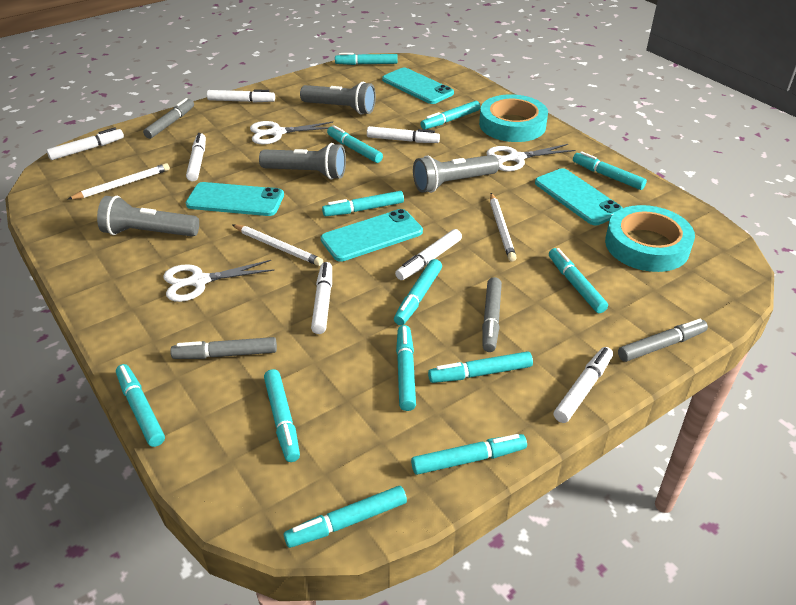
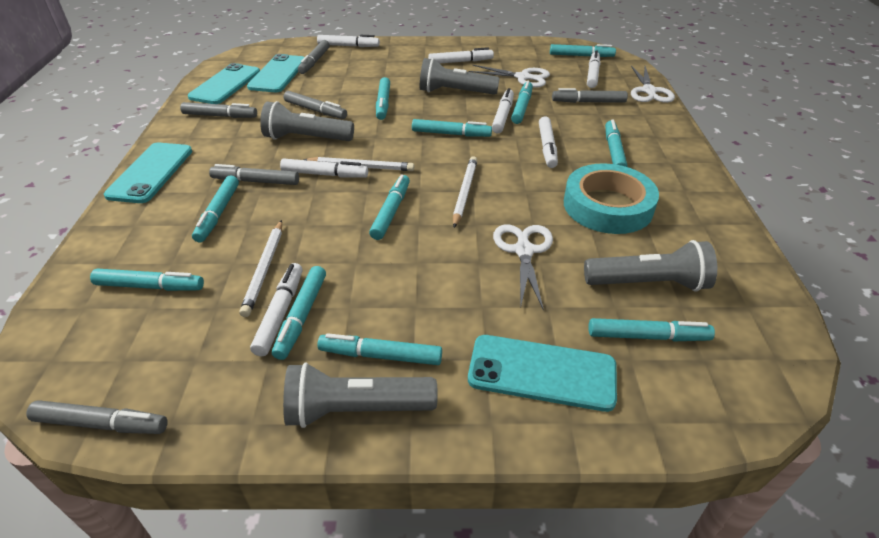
grey marker: [143,98,194,139] [170,337,277,359] [482,277,502,352] [618,319,708,362] = 4 -> [26,400,167,434] [180,102,257,118] [209,164,299,185] [284,91,347,119] [298,40,330,74] [552,88,628,103] = 6
turquoise marker: [116,364,165,447] [264,369,300,462] [284,486,407,548] [322,191,404,216] [327,125,383,163] [335,53,398,65] [394,259,442,325] [396,325,416,411] [411,434,527,475] [420,101,480,130] [428,351,533,383] [549,248,608,313] [573,151,647,190] = 13 -> [90,269,204,291] [192,176,239,243] [272,266,326,360] [317,333,442,365] [369,174,410,240] [376,77,390,120] [412,119,492,137] [511,80,533,124] [550,44,616,57] [588,318,715,341] [605,120,627,167] = 11
turquoise tape: [479,94,548,142] [605,205,695,272] = 2 -> [564,163,659,234] = 1

